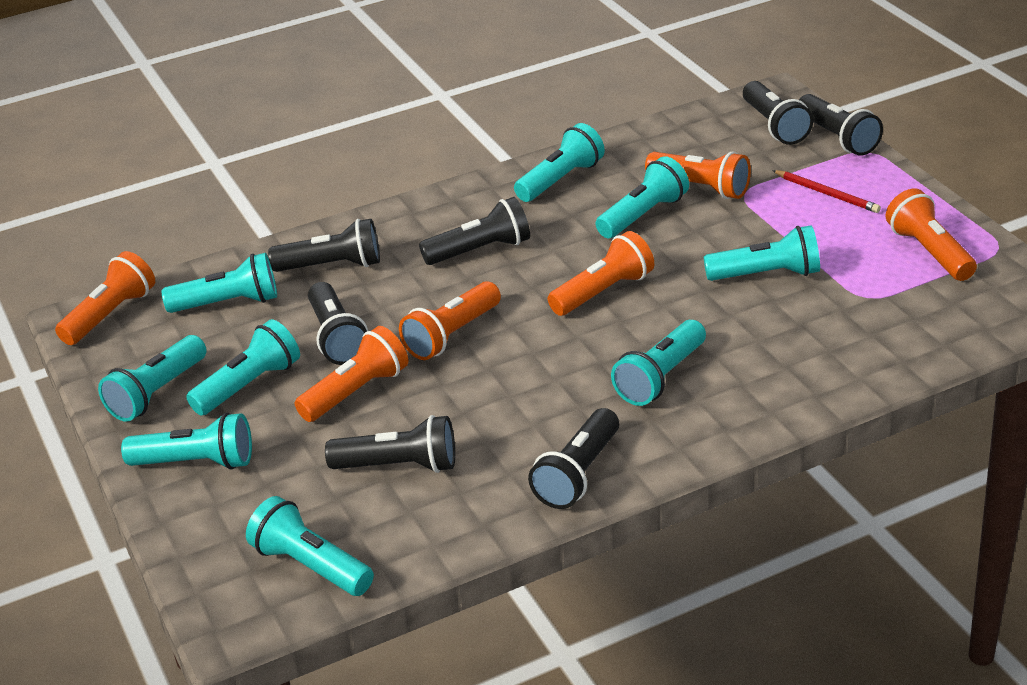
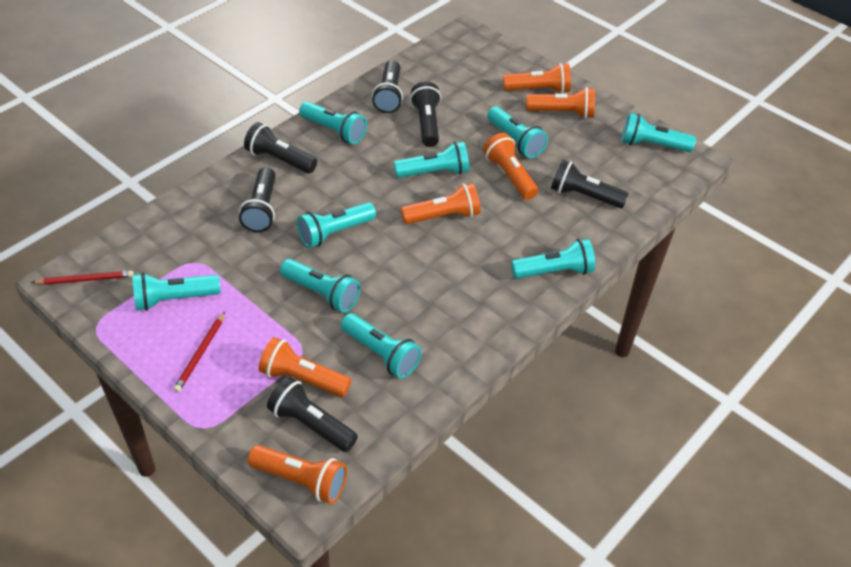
black flashlight: [268,219,380,272] [308,282,368,365] [325,415,455,473] [419,197,530,265] [528,408,619,509] [743,81,813,145] [799,94,883,156] = 7 -> [239,167,276,232] [244,122,317,173] [267,377,358,452] [372,60,403,113] [410,82,441,147] [551,160,629,208] = 6
red pencil: [772,170,881,213] = 1 -> [31,271,134,285] [173,312,225,392] = 2

